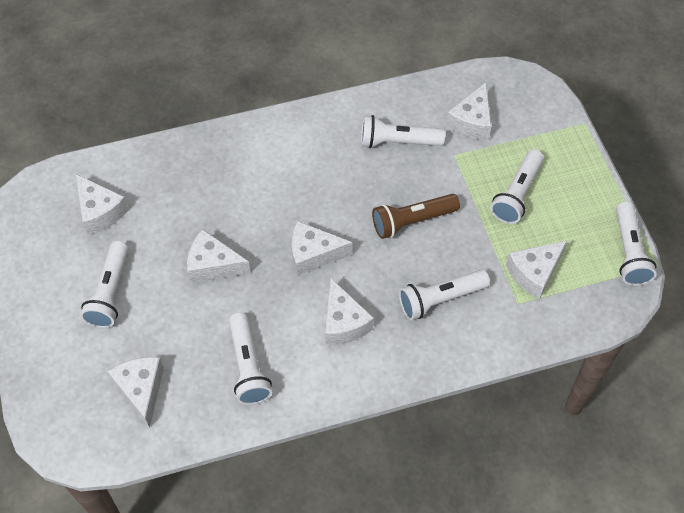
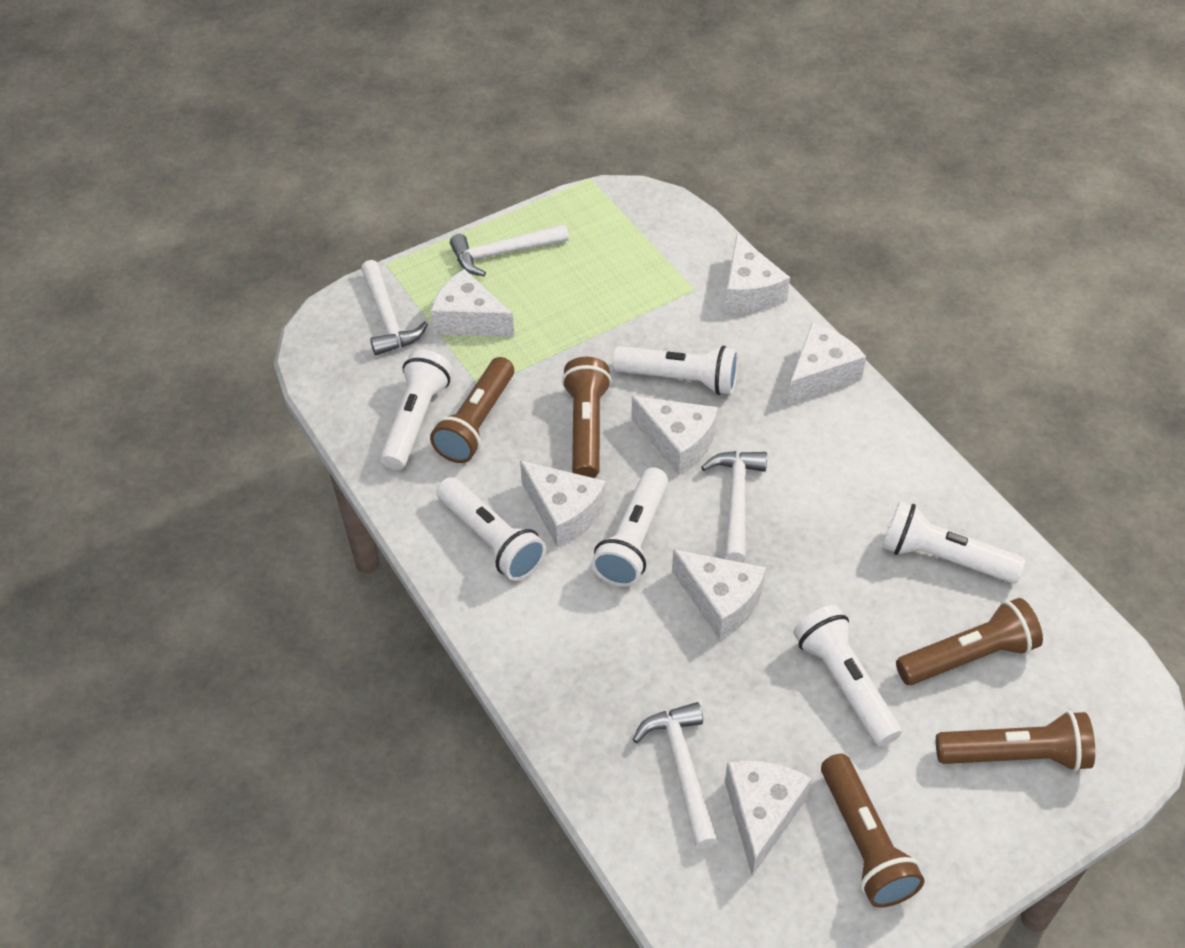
brown flashlight: [372,194,460,239] = 1 -> [430,357,514,463] [562,357,612,478] [821,754,925,908] [896,598,1043,685] [936,711,1095,772] = 5
white hammer: none = 0 -> [361,260,428,356] [450,224,569,276] [633,702,719,850] [701,451,767,563] = 4

